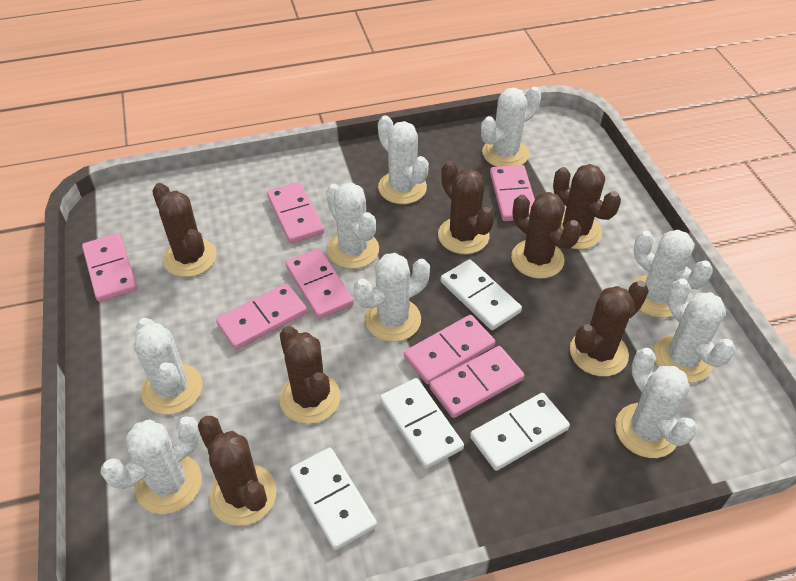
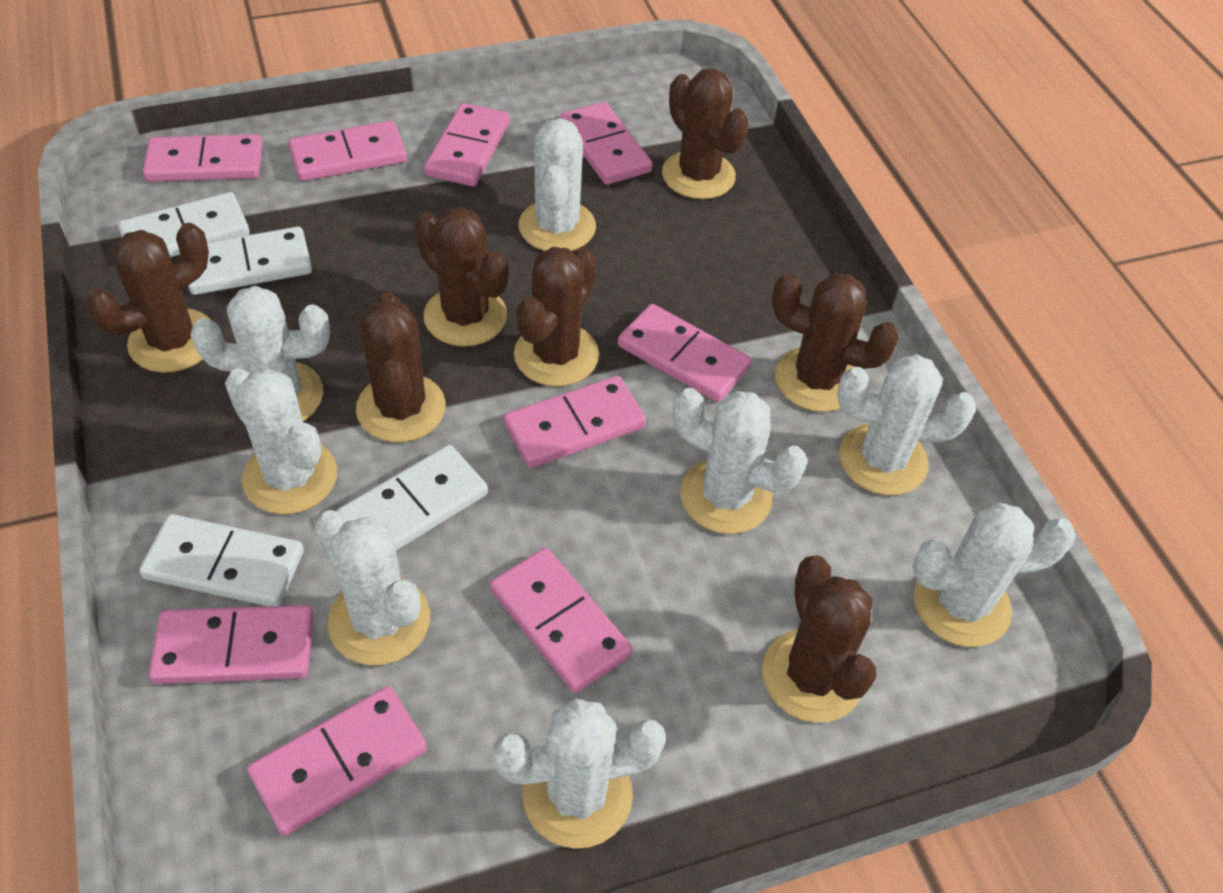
pink domino: [82,233,137,302] [216,283,307,350] [267,182,324,243] [286,248,354,319] [404,315,495,384] [429,346,524,418] [490,165,535,221] = 7 -> [143,134,262,182] [149,605,314,684] [247,686,427,836] [288,121,407,181] [424,103,509,186] [490,548,632,693] [504,376,646,468] [560,102,652,185] [618,304,752,402] = 9
white cactus: [100,416,202,514] [134,318,202,415] [326,183,379,269] [354,253,430,342] [378,115,429,204] [481,87,541,167] [615,348,698,458] [630,230,713,318] [653,278,736,383] = 9 -> [190,286,330,421] [225,368,337,514] [315,510,430,666] [493,698,666,849] [518,118,596,251] [673,388,808,534] [837,354,976,495] [912,503,1076,647] = 8

